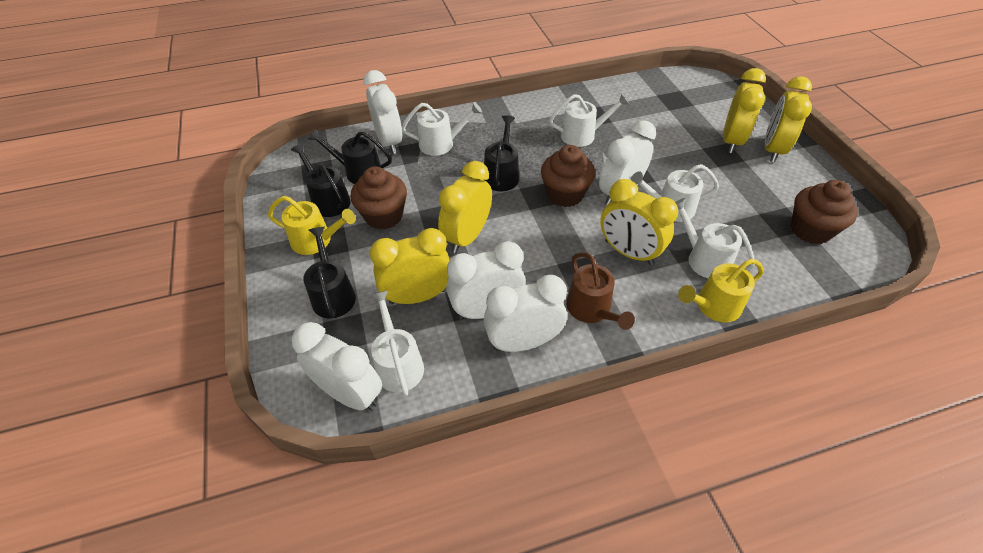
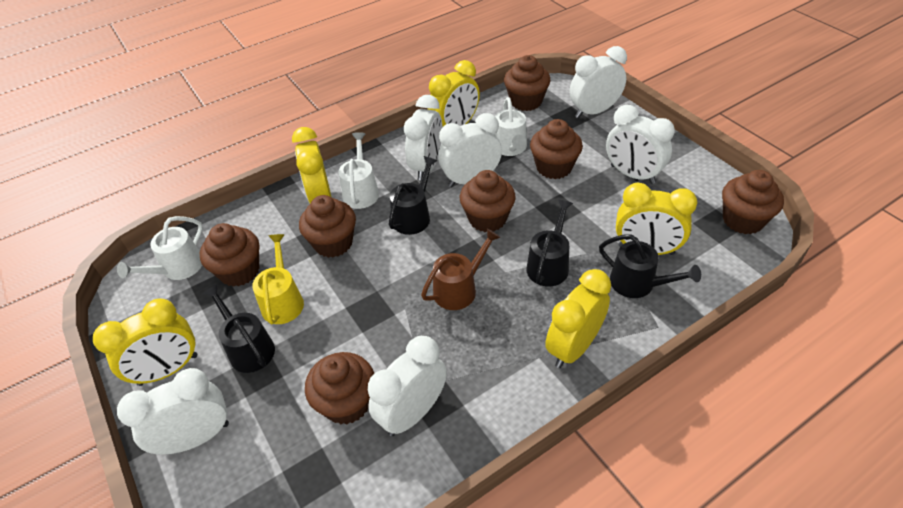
brown cupcake: [350,166,407,230] [541,145,595,207] [791,180,858,244] = 3 -> [200,223,259,287] [299,195,356,258] [305,352,374,424] [460,170,516,232] [504,55,551,111] [530,119,583,179] [722,170,784,234] = 7
white clock: [292,322,382,411] [363,70,402,154] [446,241,526,320] [483,275,567,352] [599,120,656,205] = 5 -> [117,368,229,455] [368,336,447,436] [404,95,443,180] [438,113,502,187] [570,46,627,118] [606,105,675,184] = 6
white watering can: [371,290,424,396] [402,102,482,156] [549,94,629,147] [630,164,719,222] [675,198,755,278] = 5 -> [117,216,203,280] [339,132,379,209] [495,97,527,156] = 3
yellow watering can: [268,196,356,255] [678,259,764,323] = 2 -> [252,234,304,325] = 1

